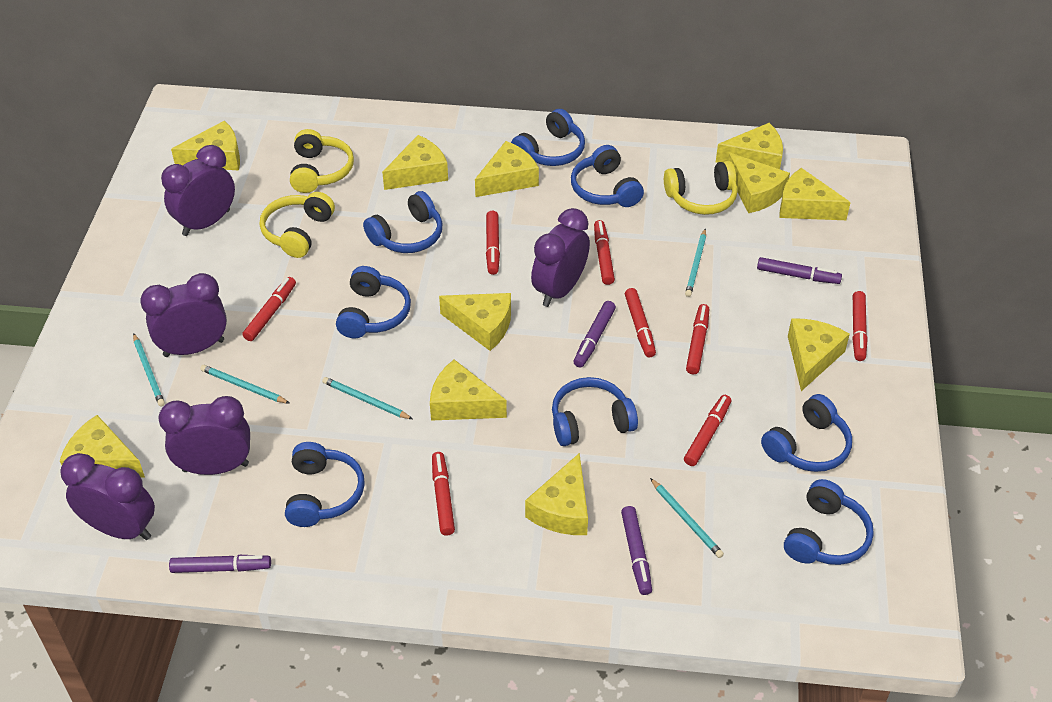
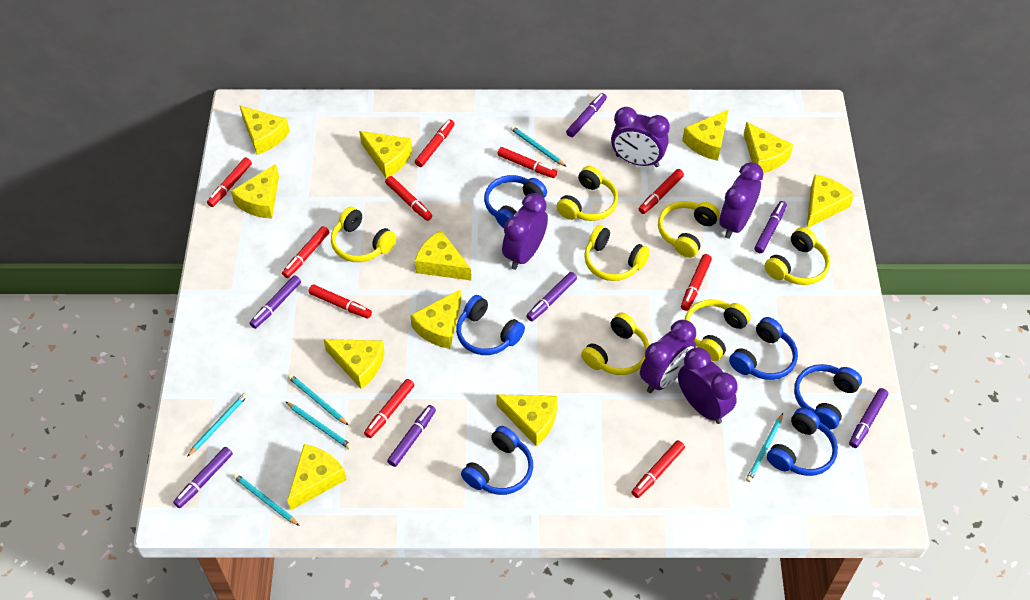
blue headphones: [285,442,365,527] [336,266,411,338] [363,191,442,253] [511,109,585,166] [552,377,638,446] [571,145,644,207] [761,394,852,472] [784,479,874,565] = 8 -> [456,295,525,355] [461,426,533,495] [484,175,547,228] [729,317,798,380] [767,408,838,476] [794,364,862,430] = 6
purple marker: [169,555,271,573] [573,301,616,367] [621,506,652,595] [757,257,842,284] = 4 -> [173,447,233,508] [249,275,301,329] [387,405,436,467] [526,272,577,321] [566,93,607,137] [754,201,787,253] [849,388,888,448] = 7
red marker: [242,277,296,341] [432,452,455,536] [486,211,500,275] [594,220,615,285] [625,288,656,357] [684,395,731,466] [686,304,709,374] [852,291,868,361] = 8 -> [207,157,252,207] [282,226,329,278] [308,284,372,318] [364,379,414,438] [385,176,432,221] [415,120,455,167] [498,147,557,178] [632,440,685,498] [639,169,684,214] [681,254,712,311] = 10
turquoise pencil: [133,333,165,406] [200,365,290,404] [322,377,412,419] [650,478,724,558] [685,229,706,297] = 5 -> [187,393,248,457] [233,473,299,526] [286,402,352,449] [288,374,348,425] [510,126,566,166] [746,413,783,482] = 6
yellow headphones: [260,192,335,258] [290,129,354,193] [664,161,738,215] = 3 -> [331,206,396,262] [556,166,618,221] [581,312,649,375] [584,225,650,281] [658,201,720,258] [684,300,751,361] [765,227,830,285] = 7

